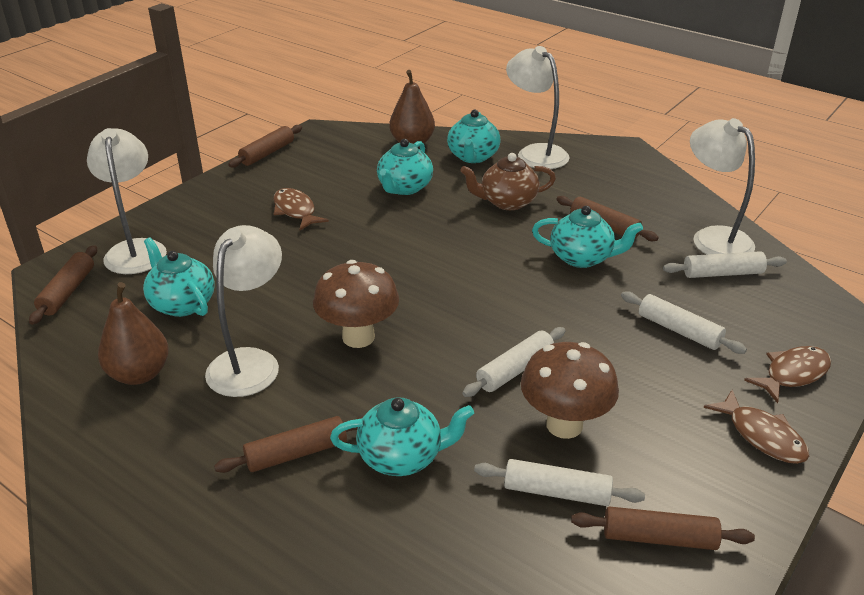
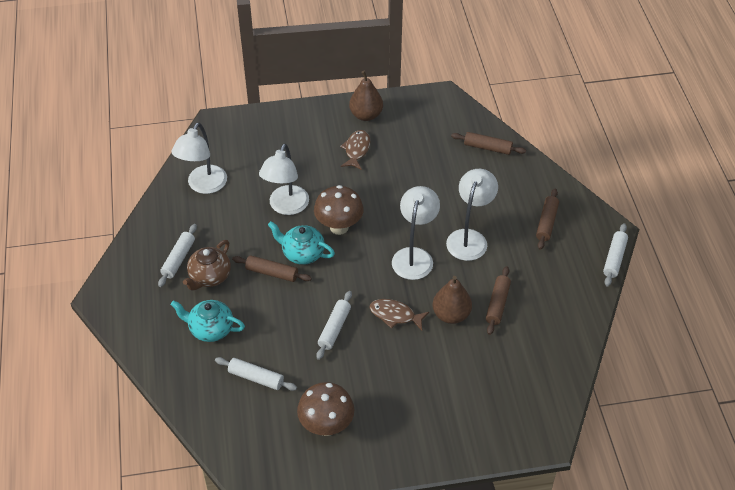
brown fish: [273,188,329,230] [703,390,809,464] [744,346,831,403] = 3 -> [340,130,370,170] [370,299,429,330] = 2
brown rolling pin: [29,245,97,325] [214,416,364,473] [228,125,302,168] [556,196,659,241] [571,506,755,550] = 5 -> [232,255,312,282] [451,132,526,155] [486,266,511,335] [536,189,559,250] = 4
turquoise teapot: [143,237,215,317] [330,397,474,476] [377,139,433,195] [447,109,500,163] [532,206,643,268] = 5 -> [171,300,245,342] [268,222,335,265] = 2

